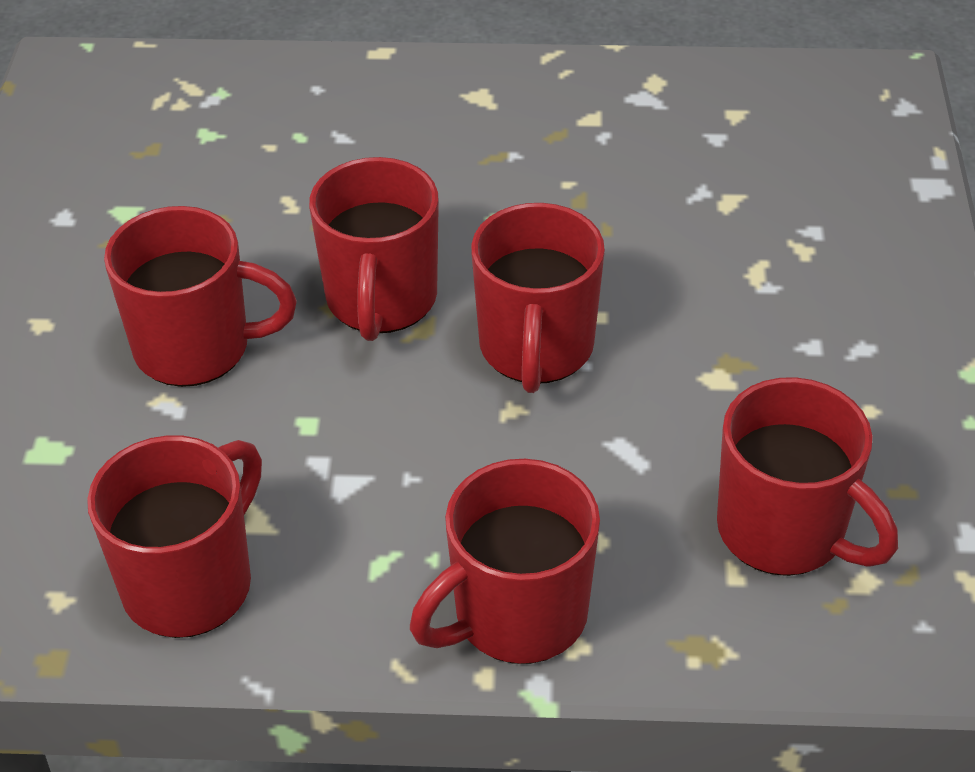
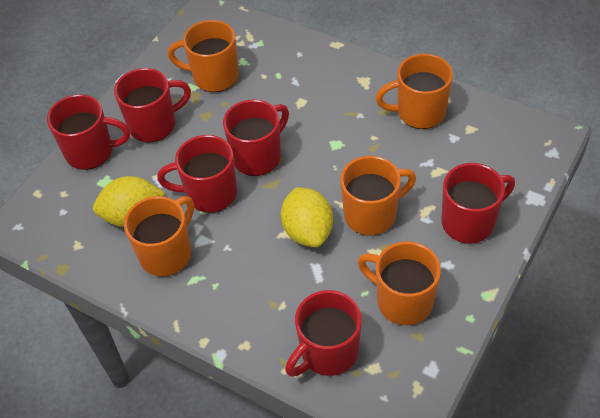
orange mug: none = 0 -> [124,196,194,277] [168,20,239,92] [340,156,416,236] [358,241,441,325] [376,54,453,129] = 5
yellow lemon: none = 0 -> [93,176,165,227] [281,187,333,247] = 2

